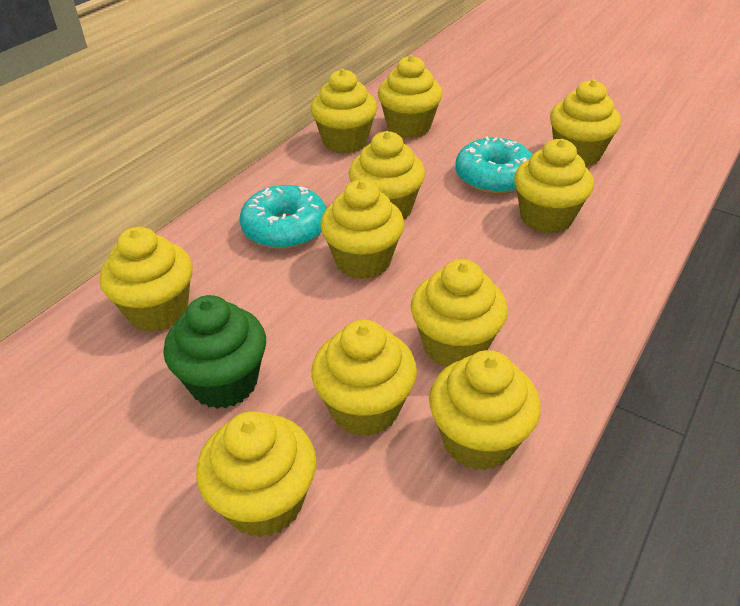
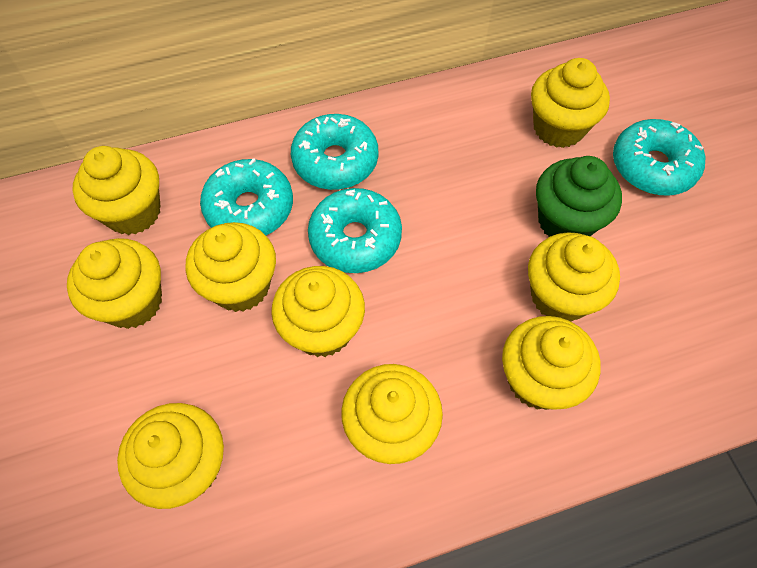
turquoise donut: [239,185,327,249] [455,137,533,194] = 2 -> [200,158,293,236] [291,114,378,190] [308,188,402,273] [613,119,705,196] = 4
yellow cupcake: [100,227,193,332] [196,411,317,537] [311,69,377,154] [311,320,417,436] [320,180,404,279] [349,131,425,219] [378,55,443,138] [411,259,508,367] [429,350,541,470] [514,139,594,234] [550,80,621,166] = 11 -> [67,238,162,329] [72,146,161,235] [117,403,224,509] [186,222,276,312] [271,266,365,357] [341,364,443,464] [502,316,601,410] [528,232,620,322] [531,58,610,148] = 9

